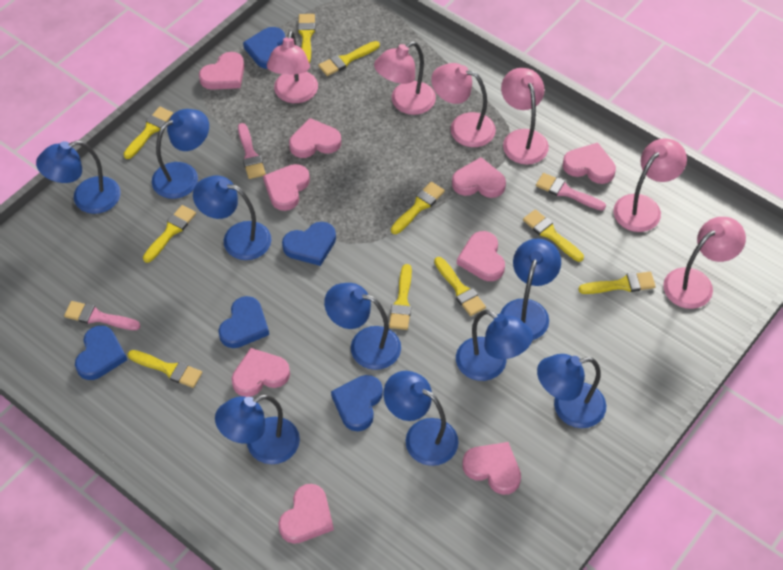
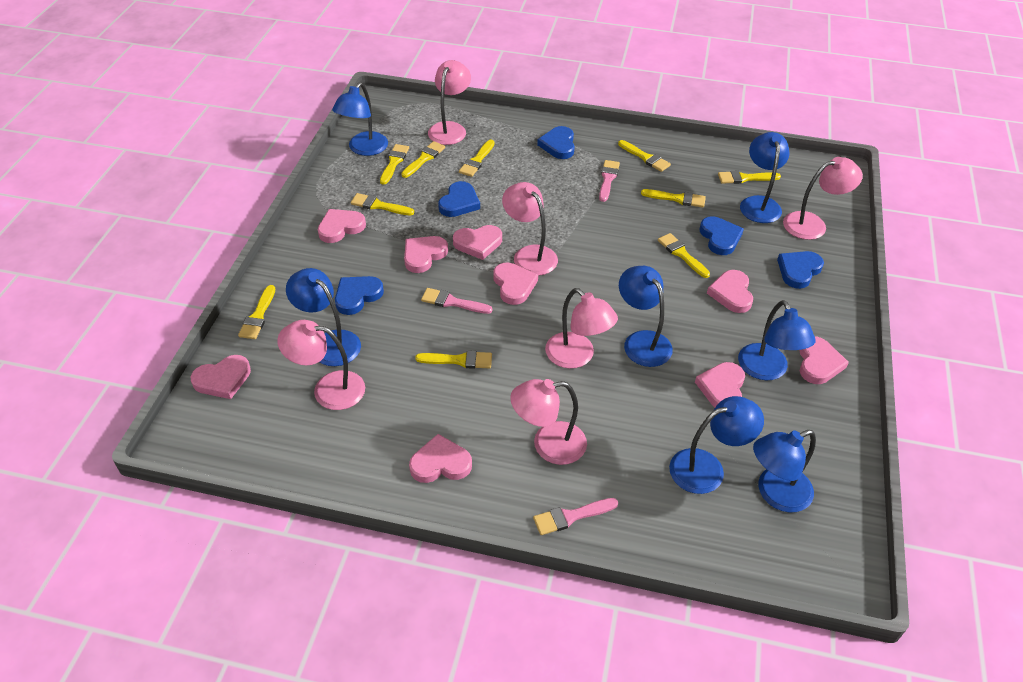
blue lamp: [36,140,121,214] [152,109,209,199] [193,175,272,260] [215,394,300,464] [324,283,401,370] [383,371,459,466] [456,310,533,381] [500,239,561,340] [537,354,606,428] = 9 -> [286,268,361,366] [332,82,388,156] [619,266,673,367] [669,396,764,494] [738,300,816,380] [740,132,789,223] [753,430,816,512] = 7

